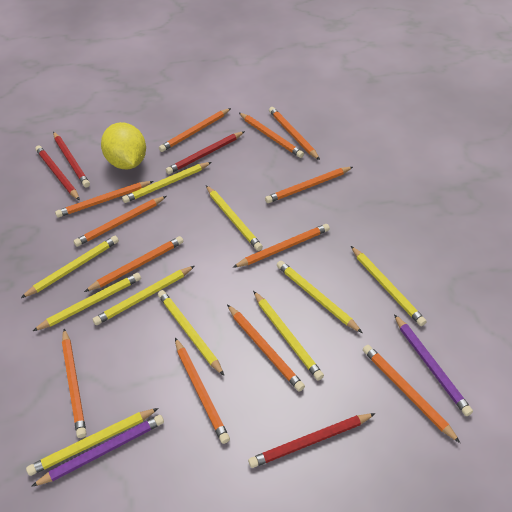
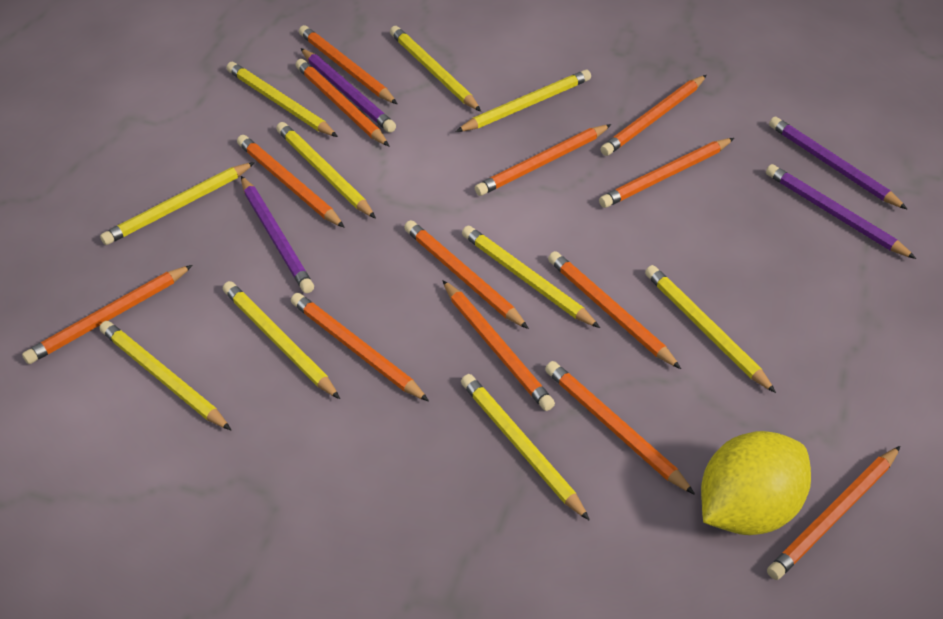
orange pencil: [55,181,154,217] [62,329,86,438] [73,196,166,247] [84,236,184,292] [159,108,231,152] [175,338,230,444] [227,304,305,392] [232,224,330,268] [239,113,304,158] [265,167,353,203] [269,107,320,160] [363,345,460,443] = 12 -> [22,265,193,364] [237,135,345,228] [291,293,429,401] [296,59,390,147] [299,25,397,104] [404,220,529,329] [442,280,555,411] [475,124,611,196] [545,361,695,495] [548,251,681,369] [599,138,734,208] [600,75,707,156] [767,446,901,580] = 13
purple pencil: [31,415,164,487] [394,314,473,416] = 2 -> [241,176,314,293] [301,48,396,133] [766,164,916,259] [769,117,908,210] = 4
red pencil: [35,146,80,201] [53,132,90,187] [166,131,245,174] [248,413,376,468] = 4 -> none = 0

